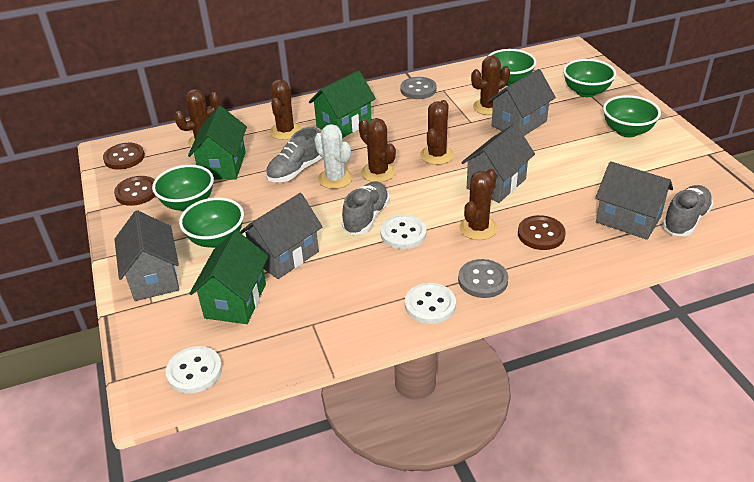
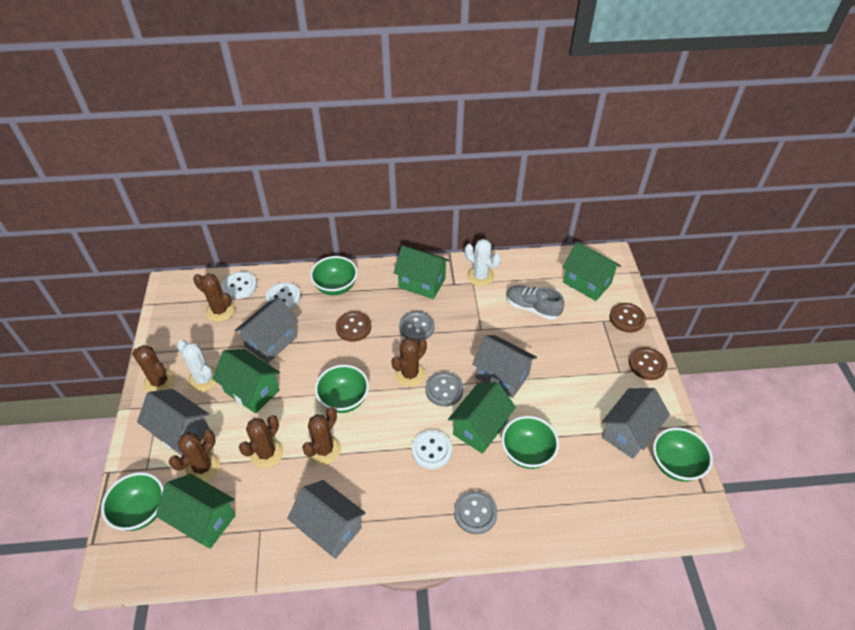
green house: [188,106,247,180] [189,230,268,324] [309,71,376,138] = 3 -> [156,474,236,549] [212,349,280,414] [394,245,450,299] [448,382,516,454] [562,242,621,301] = 5
grey button: [400,77,437,99] [458,259,508,298] = 2 -> [399,311,435,342] [426,372,463,407] [454,491,497,534] = 3
grey shoe: [266,127,322,182] [342,181,390,235] [662,185,713,236] = 3 -> [506,285,564,320] = 1
white cactus: [314,124,353,189] = 1 -> [177,340,217,392] [465,239,501,286] = 2

